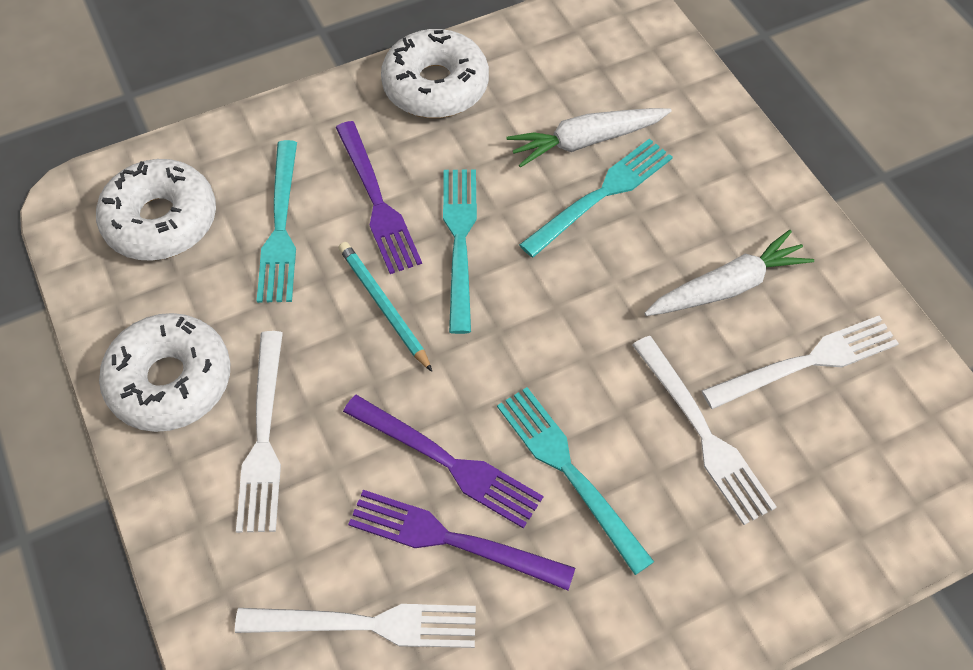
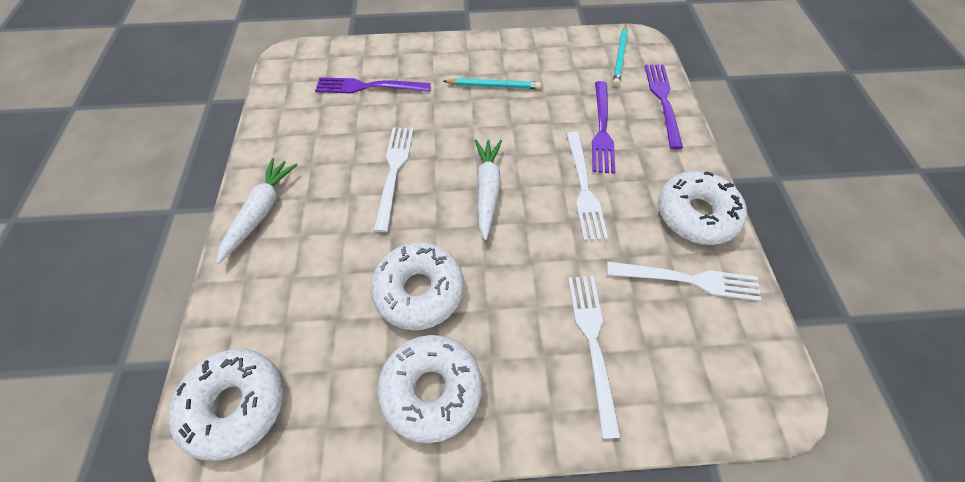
turquoise fork: [257,140,297,303] [443,169,477,334] [497,387,654,575] [519,139,673,258] = 4 -> none = 0
turquoise pencil: [339,242,432,372] = 1 -> [443,78,541,89] [613,25,628,86] = 2
white donut: [96,159,216,261] [99,313,230,432] [381,29,489,118] = 3 -> [168,349,283,461] [371,242,464,330] [377,335,482,443] [658,171,747,245] = 4

